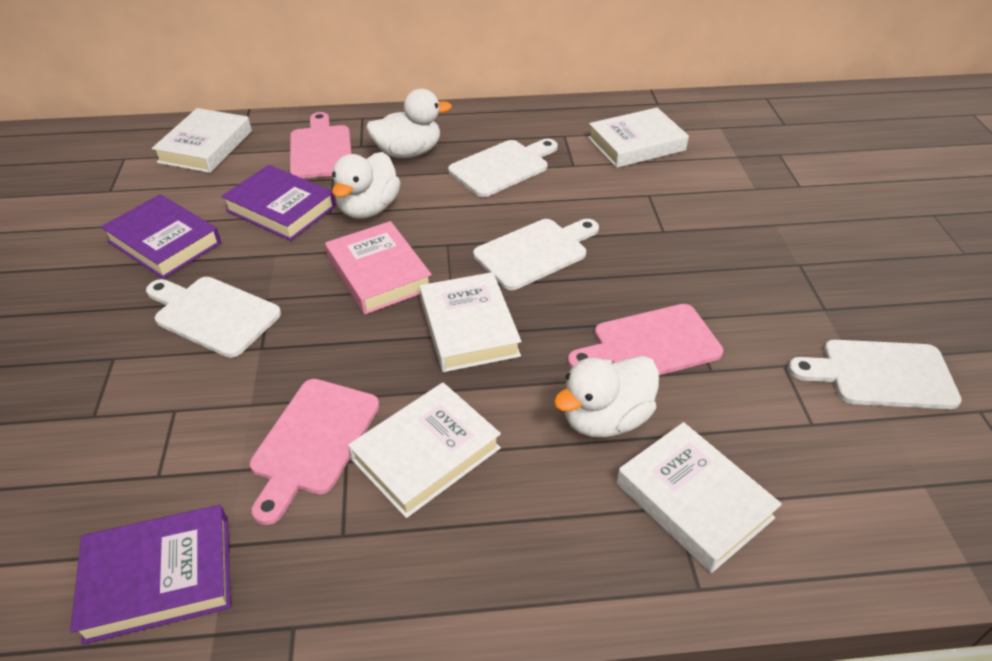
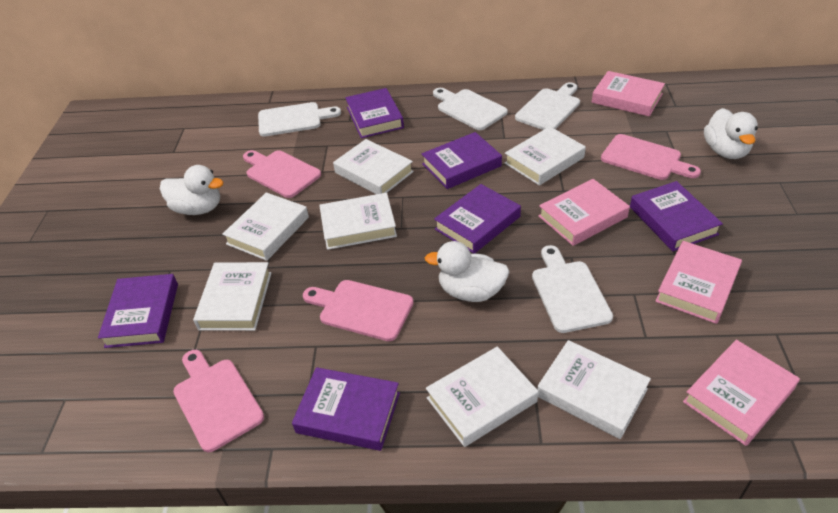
pink book: [325,221,432,314] = 1 -> [538,179,630,246] [592,71,665,117] [655,241,742,324] [683,340,800,446] = 4
pink cutting board: [250,379,379,525] [290,112,351,179] [568,304,723,375] = 3 -> [173,350,264,452] [243,150,321,198] [303,280,414,341] [601,134,701,180] = 4
purple book: [70,505,231,645] [101,194,221,279] [221,165,336,241] = 3 -> [98,274,178,348] [292,367,400,451] [345,88,404,138] [422,132,502,189] [434,184,521,254] [630,181,723,251] = 6
white book: [152,108,252,173] [348,382,501,518] [420,272,521,372] [588,108,689,168] [616,422,782,573] = 5 -> [193,262,272,331] [222,192,309,261] [319,193,397,250] [333,139,414,194] [426,347,538,447] [505,126,586,186] [537,340,651,439] = 7

